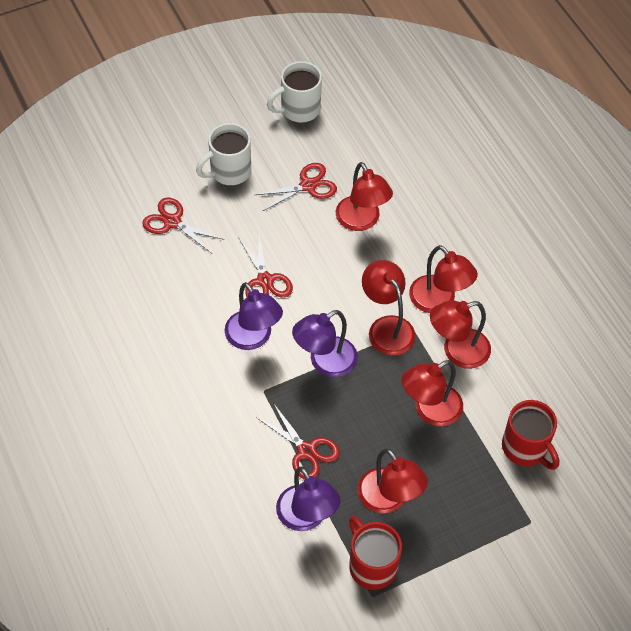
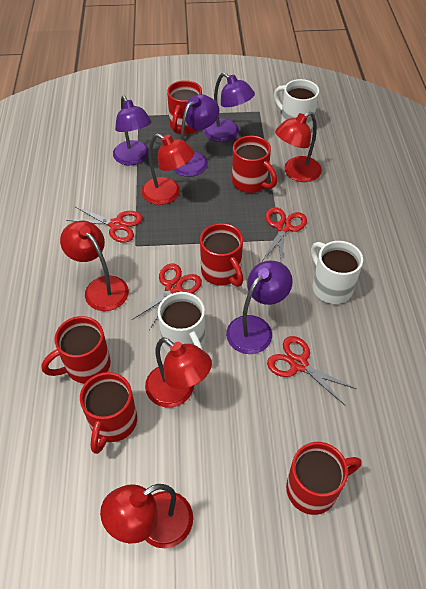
purple lamp: [224,282,283,350] [276,467,341,531] [292,310,358,377] = 3 -> [113,96,152,165] [174,94,219,177] [204,73,255,142] [226,261,293,354] = 4
red lamp: [336,162,393,231] [357,449,428,513] [362,260,416,356] [402,360,463,426] [409,245,478,313] [430,300,491,369] = 6 -> [60,221,129,311] [100,484,193,548] [142,134,194,205] [145,337,212,408] [275,112,322,182] = 5
red mug: [349,516,402,590] [502,400,559,470] = 2 -> [42,316,111,383] [80,372,137,454] [167,80,202,134] [200,223,243,287] [232,136,277,193] [286,442,362,515] = 6
white mug: [196,123,251,185] [267,61,322,123] = 2 -> [158,292,205,353] [274,79,319,129] [311,241,363,304] = 3

